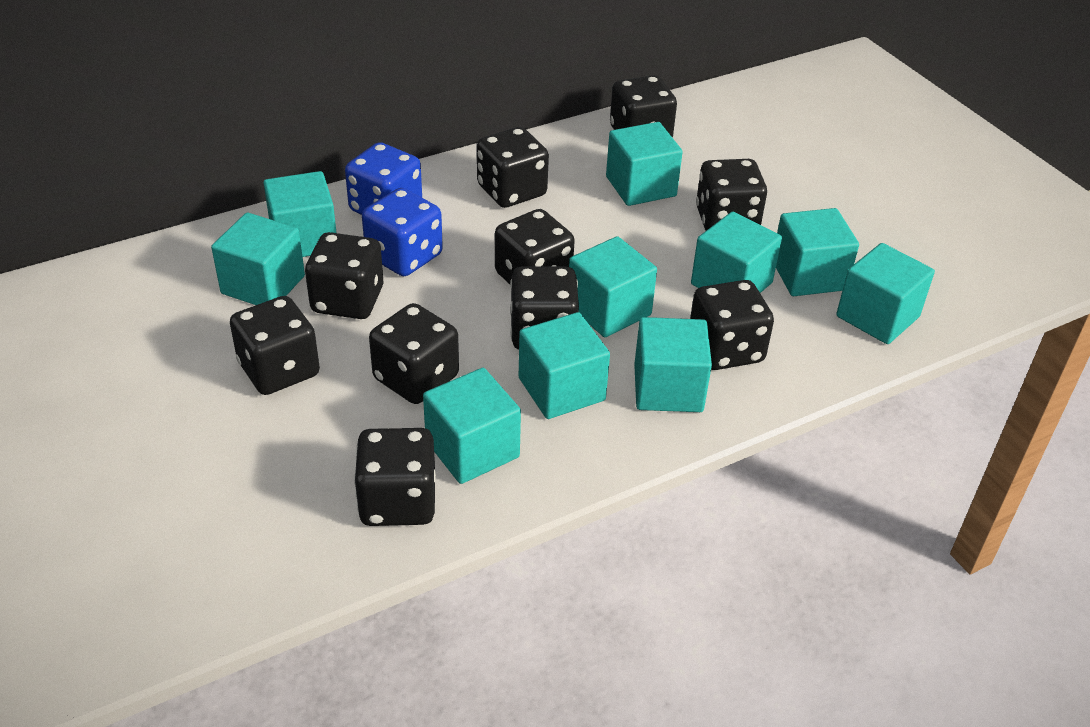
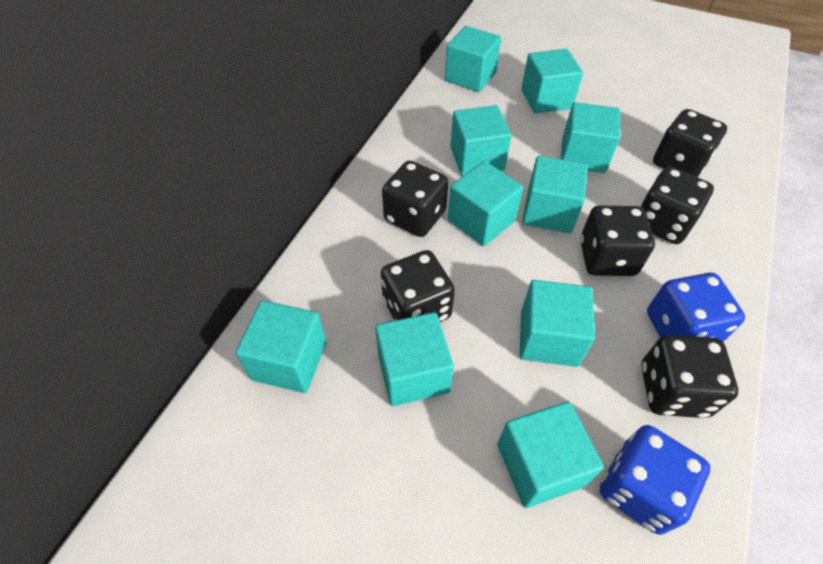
black dice: [230,296,320,395] [305,232,383,319] [354,428,436,526] [369,303,459,404] [477,127,549,208] [495,209,575,284] [510,266,579,349] [610,75,677,137] [690,280,774,370] [696,159,767,231] = 10 -> [381,250,455,322] [382,161,448,237] [580,205,655,276] [641,167,714,244] [641,335,738,418] [653,109,727,177] = 6

